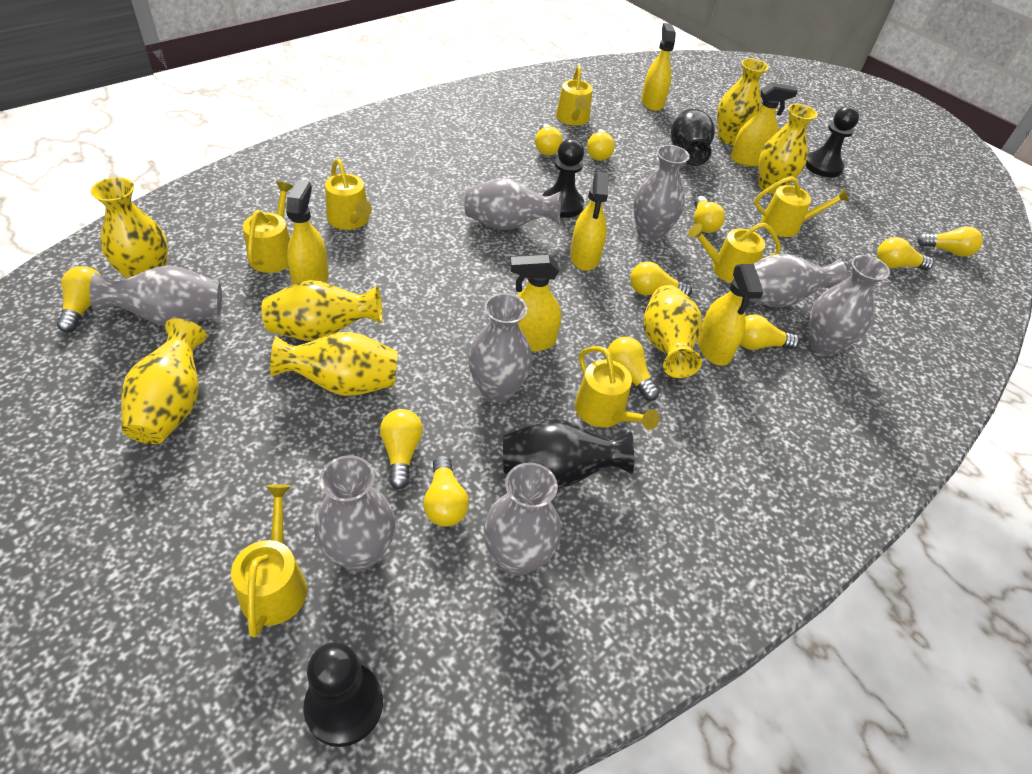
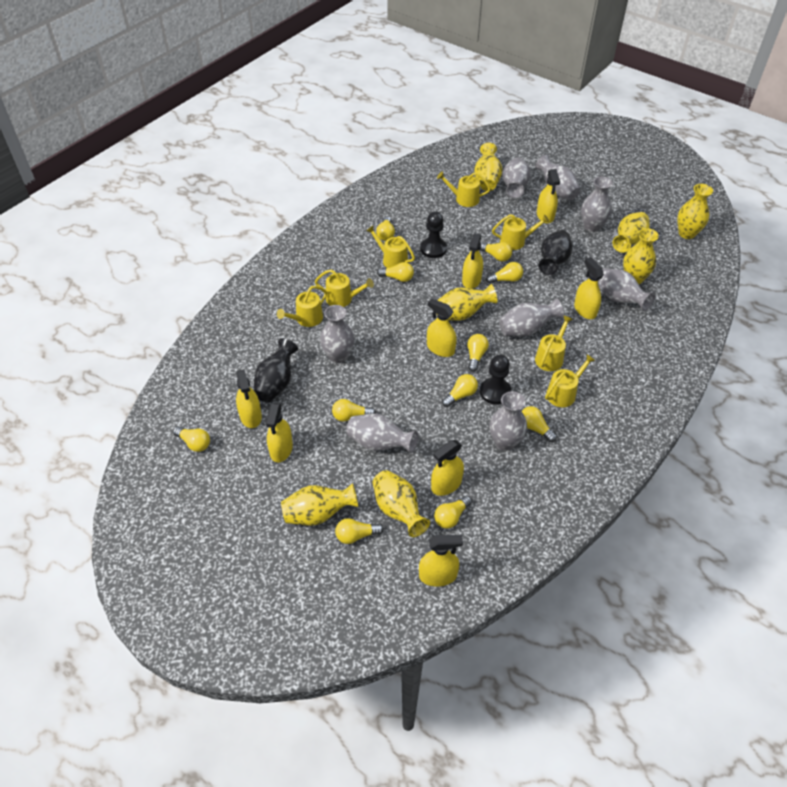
black pawn: [303,642,383,747] [542,139,584,218] [805,106,859,178] = 3 -> [420,211,447,258] [480,355,511,405] = 2
yellow spray bottle: [286,180,329,285] [510,255,561,352] [570,172,608,271] [641,23,676,111] [698,264,763,366] [731,82,798,167] = 6 -> [236,370,262,428] [266,403,293,462] [419,535,463,587] [427,298,457,357] [431,440,464,496] [462,233,483,289] [537,169,560,223] [574,257,604,319] = 8

